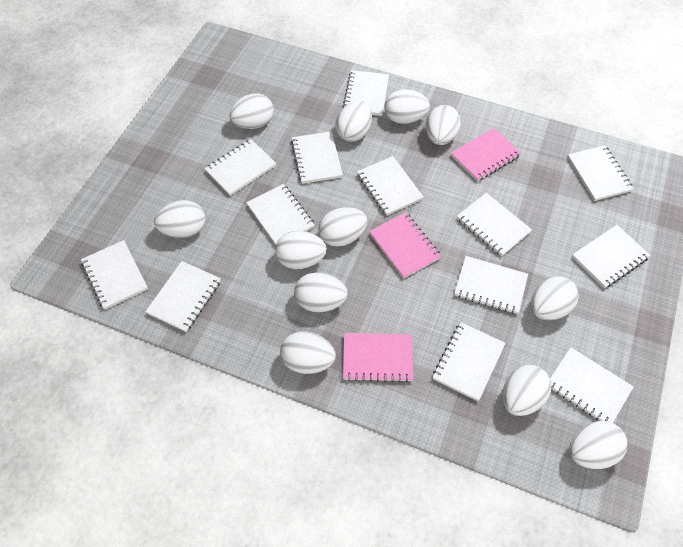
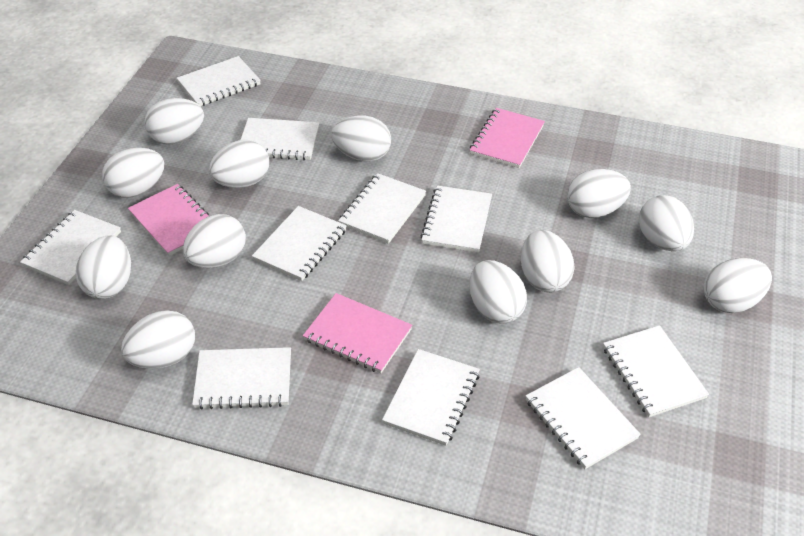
white notebook: [81,240,148,309] [145,261,221,332] [205,139,276,196] [246,184,315,245] [291,131,343,184] [342,70,389,116] [357,156,423,216] [433,322,505,401] [454,256,528,314] [457,193,532,256] [550,347,634,423] [567,145,634,201] [572,225,650,288] = 13 -> [20,210,121,285] [177,56,261,106] [192,347,291,410] [241,118,319,160] [252,206,346,281] [338,173,426,244] [382,349,480,446] [421,186,492,252] [526,367,641,469] [603,325,709,417] = 10

